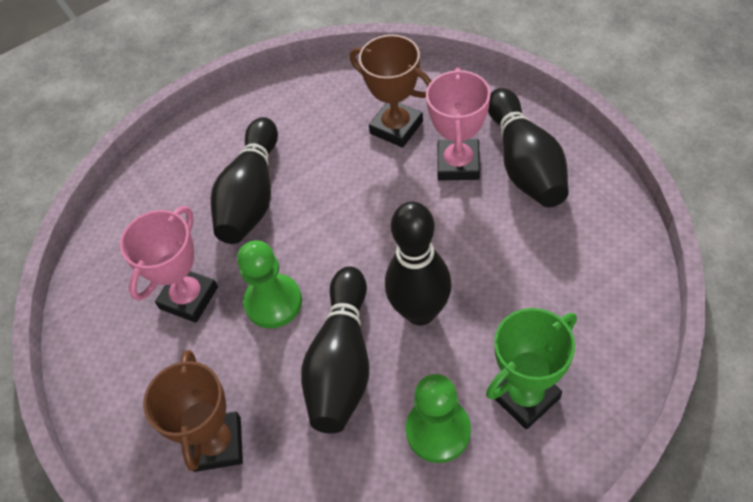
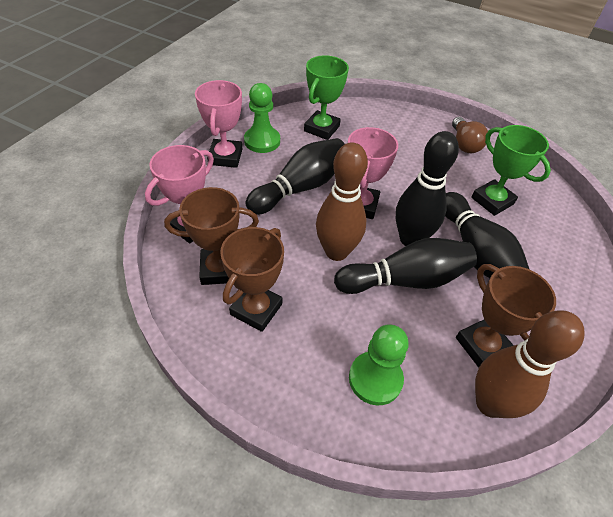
brown bowling pin: none = 0 -> [316,142,368,261] [475,310,585,418] = 2
brown light bulb: none = 0 -> [452,117,488,153] = 1
brown trophy: [143,350,243,472] [350,35,431,148] = 2 -> [164,187,259,285] [220,227,284,332] [456,264,556,368] = 3
green trophy: [486,308,577,429] = 1 -> [304,55,349,140] [471,125,551,216] = 2
pink trophy: [120,206,218,323] [426,68,491,180] = 2 -> [145,145,214,243] [195,80,242,168] [348,127,398,219] = 3

